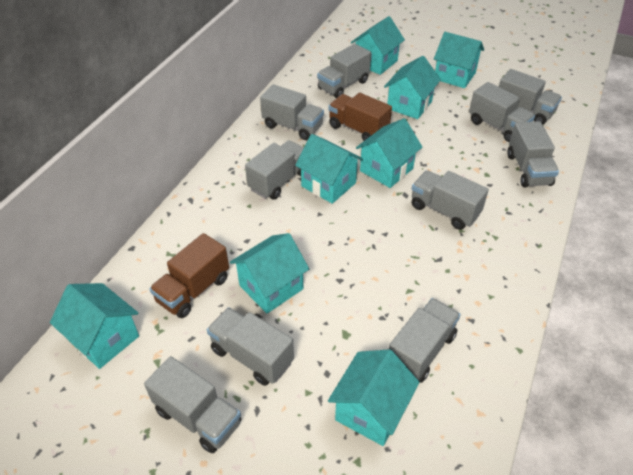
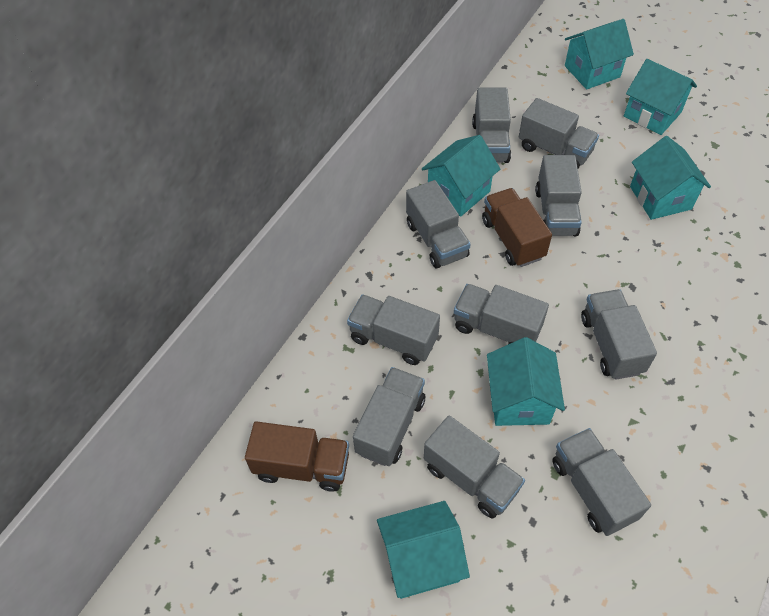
turquoise house: [50,283,139,369] [230,233,309,313] [295,134,363,204] [328,349,420,446] [351,16,405,75] [356,118,422,188] [384,56,441,119] [434,32,484,88] = 8 -> [377,501,470,599] [422,135,500,216] [487,337,565,426] [565,19,634,89] [624,59,697,135] [630,136,711,220] = 6

